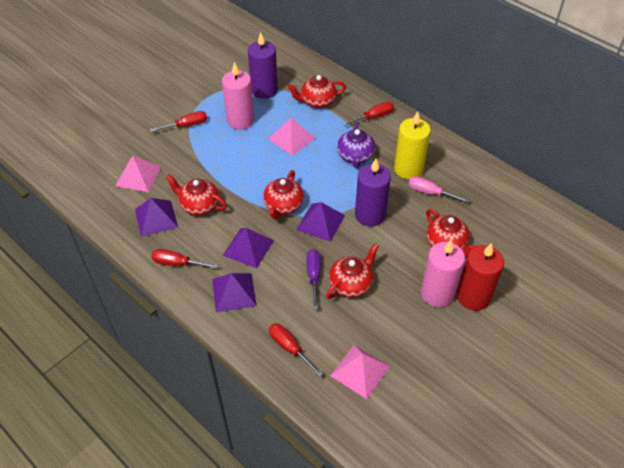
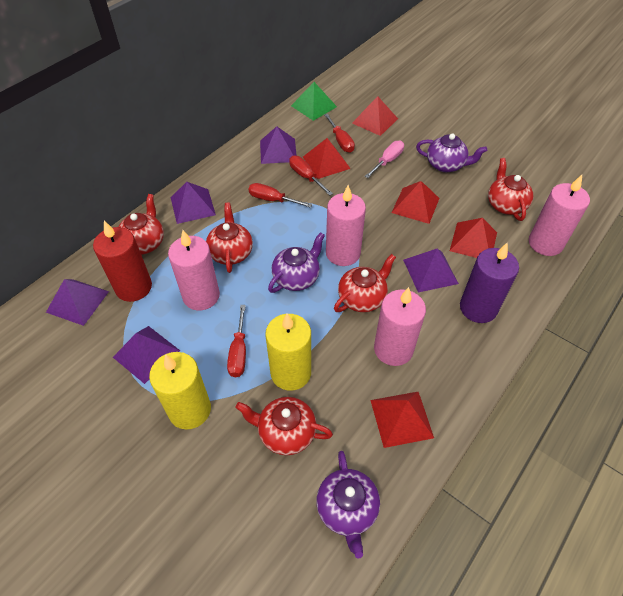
green pyramid: none = 0 -> [291,82,337,121] = 1
pink candle: [222,62,254,130] [421,240,465,307] = 2 -> [168,230,220,310] [326,185,366,266] [374,287,426,366] [529,175,590,256] = 4
pink pyramid: [115,156,161,192] [269,118,315,156] [330,345,390,399] = 3 -> none = 0
purple candle: [248,32,278,99] [355,159,391,227] = 2 -> [460,243,519,323] = 1
purple pyramid: [135,198,178,237] [212,273,257,312] [223,228,274,268] [296,202,345,242] = 4 -> [46,279,109,326] [113,326,180,384] [171,182,216,224] [260,126,297,164] [403,248,459,292] = 5
purple screwdriver: [307,249,321,309] = 1 -> none = 0
purple teapot: [337,122,375,168] = 1 -> [268,232,325,293] [316,451,380,558] [416,133,487,172] = 3
red pyramid: none = 0 -> [303,138,351,179] [352,96,398,136] [370,392,434,448] [392,181,439,224] [450,218,497,258] = 5
yellow candle: [394,111,431,179] = 1 -> [149,352,211,430] [265,313,311,391] = 2

